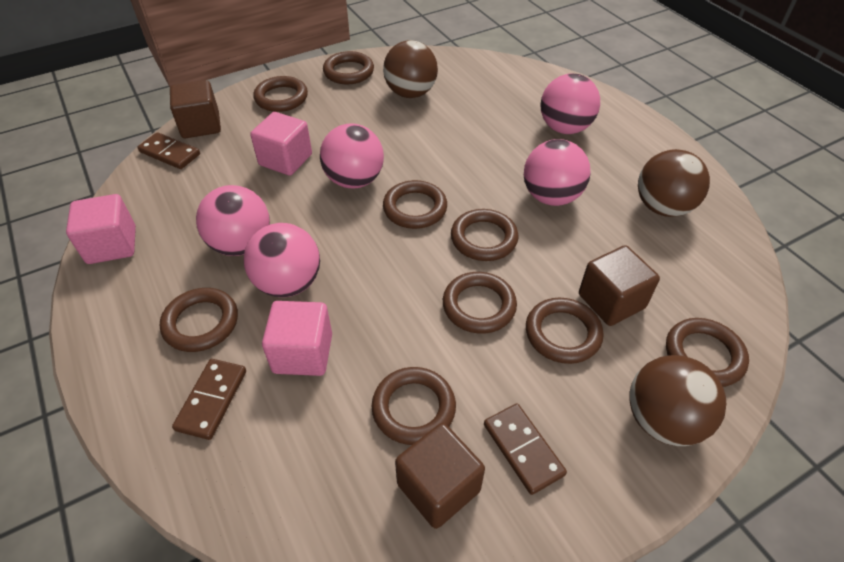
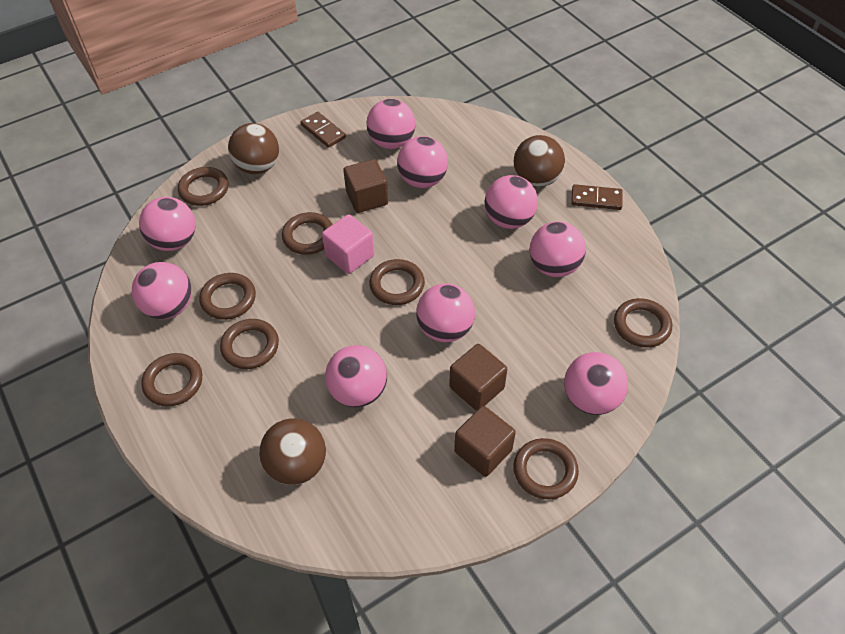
brown domino: [137,132,200,169] [172,359,246,440] [484,403,567,495] = 3 -> [301,112,346,148] [571,184,623,210] = 2
brown ring: [160,288,238,352] [253,76,308,112] [323,51,374,84] [371,367,456,445] [383,180,447,229] [443,272,517,334] [451,209,518,261] [526,298,604,364] [666,318,749,387] = 9 -> [141,353,202,407] [178,167,228,206] [199,273,256,320] [220,319,279,369] [282,212,333,255] [369,259,425,305] [513,438,579,499] [614,298,672,348] = 8
pink ball: [196,185,270,256] [244,223,320,297] [320,123,384,188] [524,139,591,206] [540,74,600,134] = 5 -> [132,262,192,319] [139,197,196,251] [325,345,387,407] [367,99,415,149] [397,136,448,188] [416,283,475,342] [485,175,538,229] [530,221,586,277] [564,352,628,415] = 9
pink cube: [66,194,136,264] [250,112,312,176] [262,301,332,376] = 3 -> [322,214,374,274] = 1

